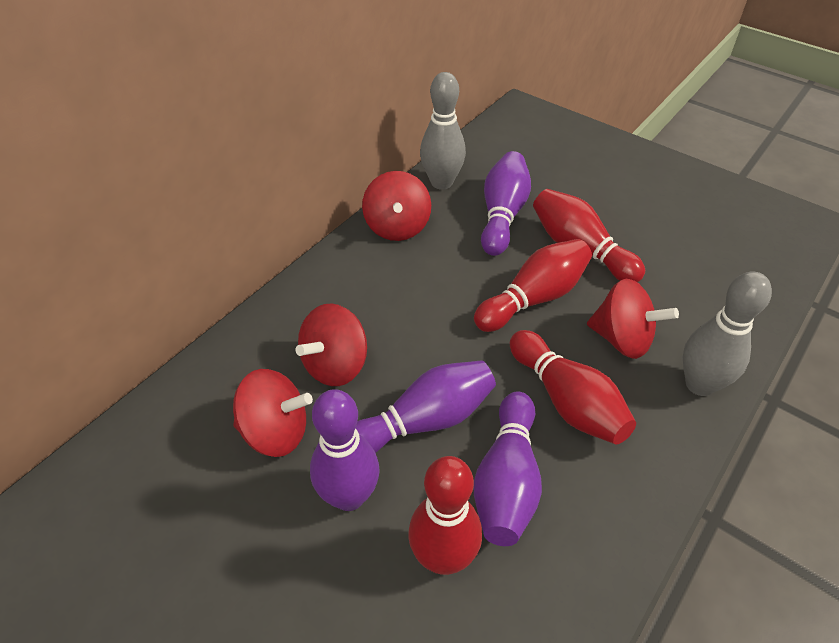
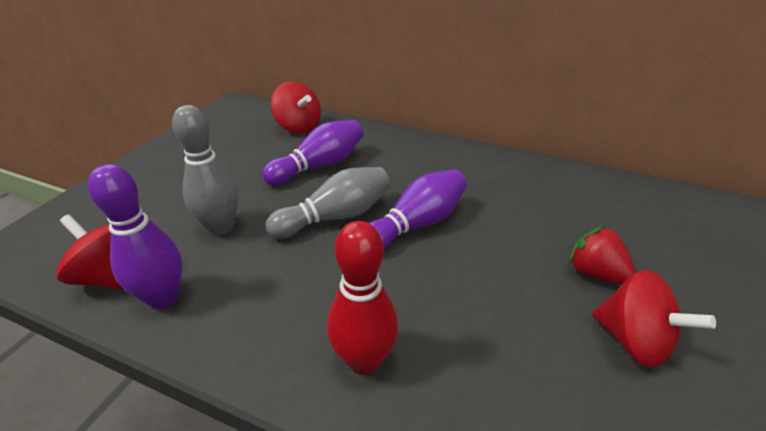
purple bowling pin: [310,389,380,511] [356,360,496,453] [474,391,542,546] [481,151,531,256] = 4 -> [88,164,182,309] [262,120,363,185] [369,169,467,249] = 3
red bowling pin: [408,456,482,575] [474,239,592,332] [510,330,636,445] [533,189,645,282] = 4 -> [327,221,398,375] = 1
red spinning top: [233,369,313,457] [295,303,367,386] [362,171,431,241] [587,279,679,359] = 4 -> [56,214,124,290] [271,82,321,133] [592,270,716,368] = 3
red strawberry: none = 0 -> [569,226,636,284] = 1

